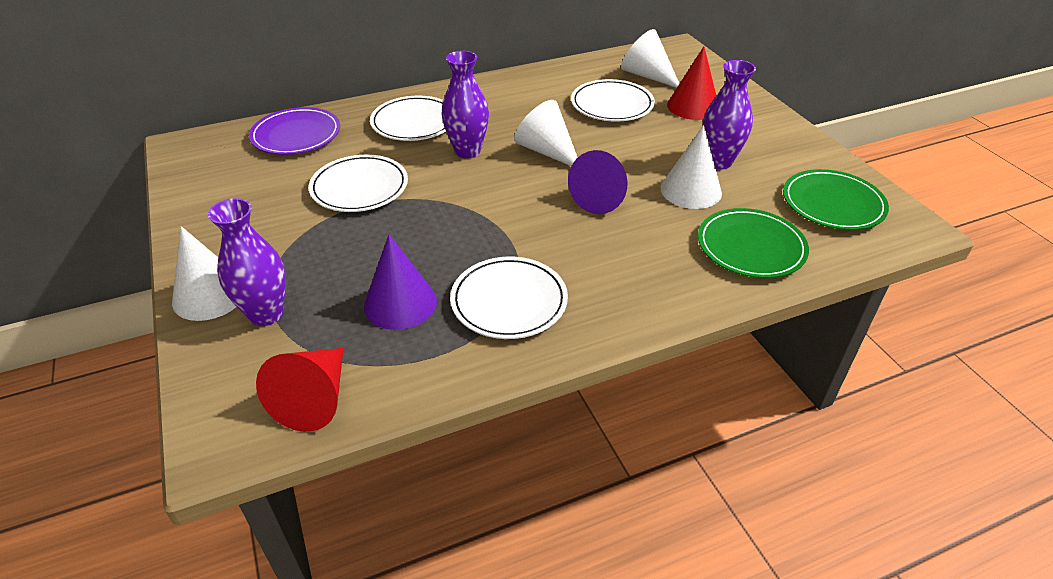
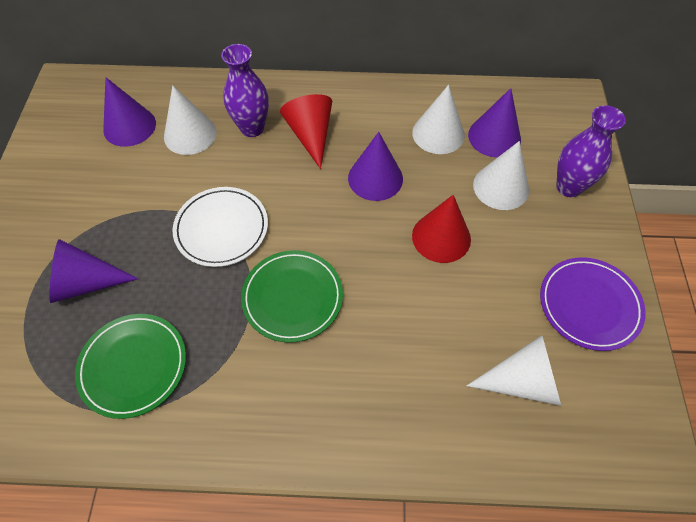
purple cone: [364,235,437,330] [568,150,628,214] = 2 -> [49,239,139,303] [103,77,156,147] [348,132,403,201] [468,88,521,157] = 4
purple vase: [208,198,286,326] [442,51,489,158] [703,60,756,169] = 3 -> [221,44,269,137] [556,105,626,197] = 2
white plate: [309,155,408,212] [370,96,446,141] [450,256,568,339] [571,79,655,121] = 4 -> [172,187,268,267] = 1

